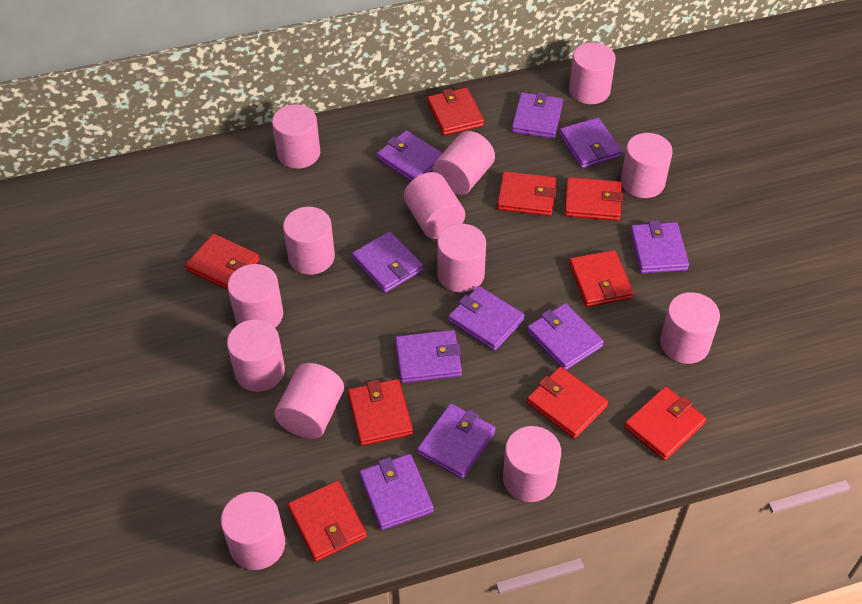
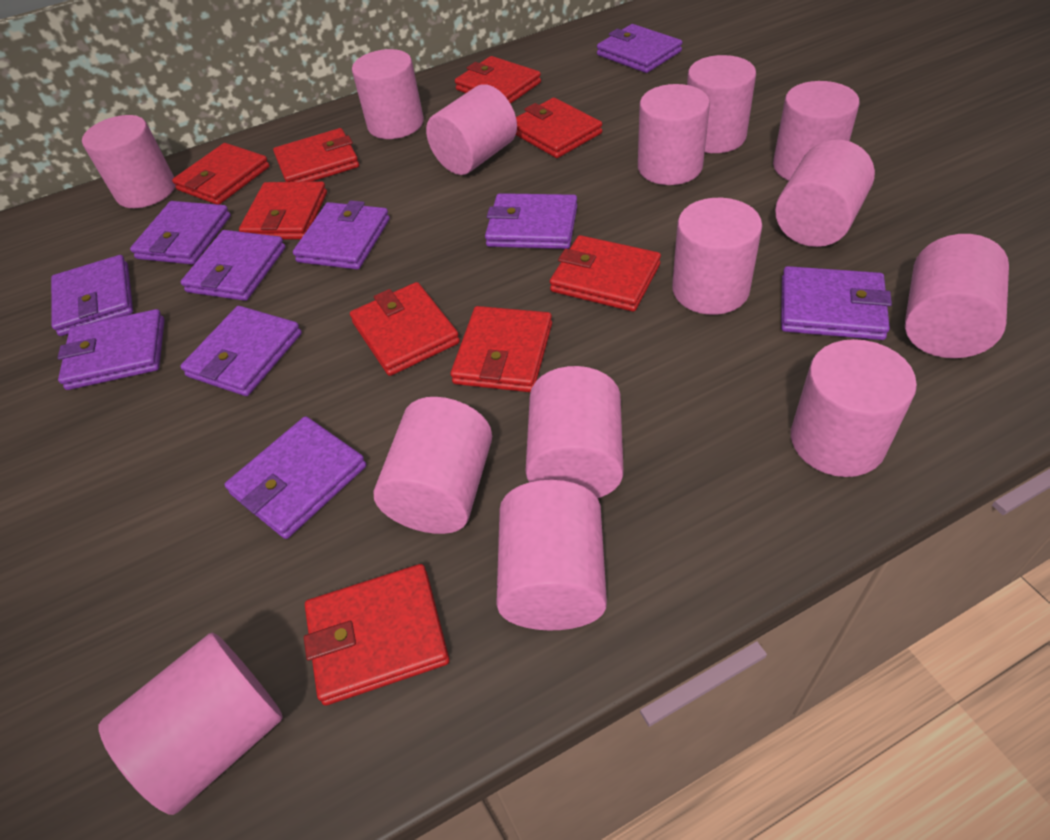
pink cylinder: [221,492,285,570] [227,319,285,392] [228,264,283,328] [272,104,320,169] [274,363,344,439] [283,207,335,275] [404,172,465,239] [433,131,495,195] [437,224,486,293] [503,426,561,502] [569,42,616,104] [621,133,673,198] [660,292,720,364] = 13 -> [82,115,176,208] [98,633,283,815] [352,49,424,139] [373,397,492,534] [426,84,517,175] [496,480,607,630] [525,366,623,498] [638,84,710,185] [672,198,762,315] [687,55,756,153] [773,81,859,181] [775,140,875,247] [791,339,917,477] [905,234,1009,358] = 14

